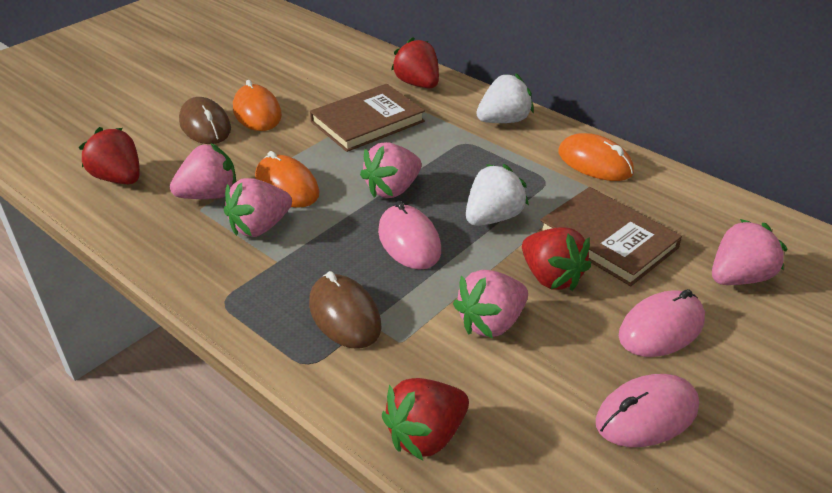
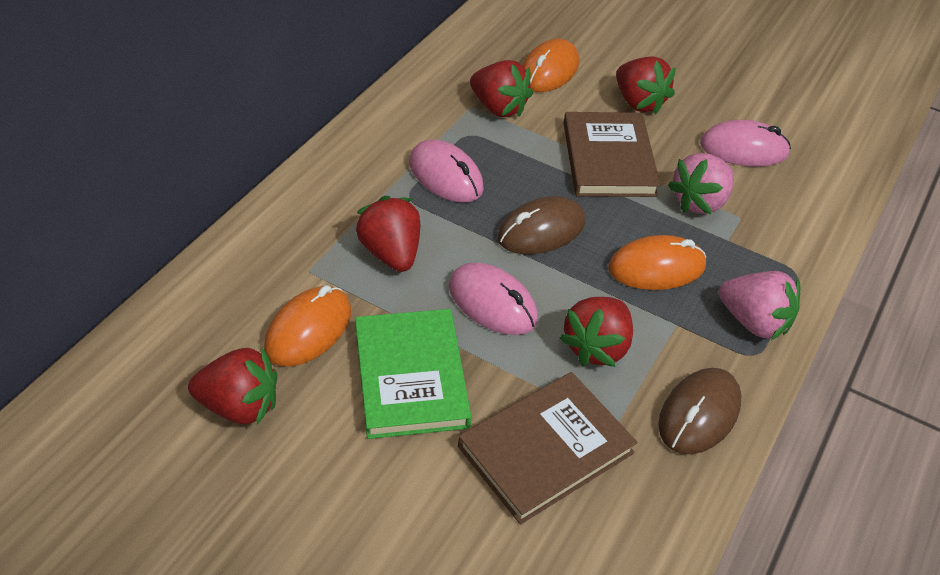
green book: none = 0 -> [355,309,472,439] = 1
pink strawberry: [170,143,236,199] [224,178,292,237] [360,142,422,198] [453,270,528,338] [712,219,787,285] = 5 -> [668,153,734,214] [719,271,800,340] = 2
red strawberry: [78,127,140,184] [382,378,469,461] [391,37,439,88] [522,227,591,291] = 4 -> [188,347,277,425] [355,196,420,272] [470,60,533,117] [560,297,633,367] [616,56,676,114] = 5
white strawberry: [466,164,529,226] [476,73,534,123] = 2 -> none = 0

